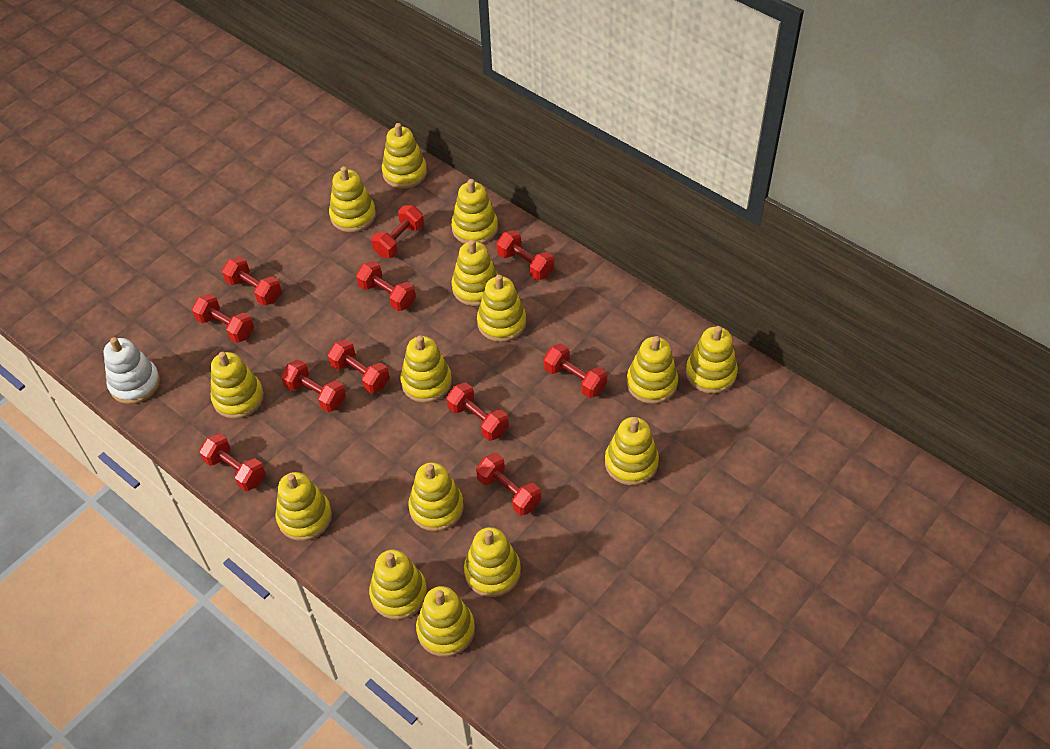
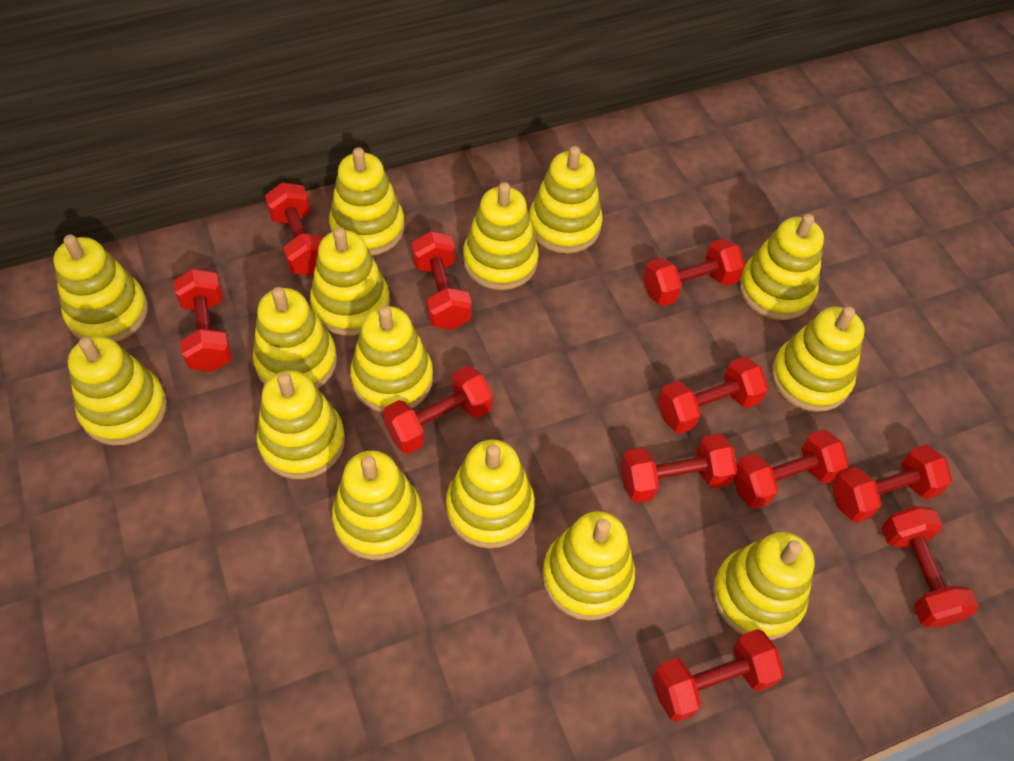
white stacking toy: [104,337,160,404] = 1 -> none = 0

